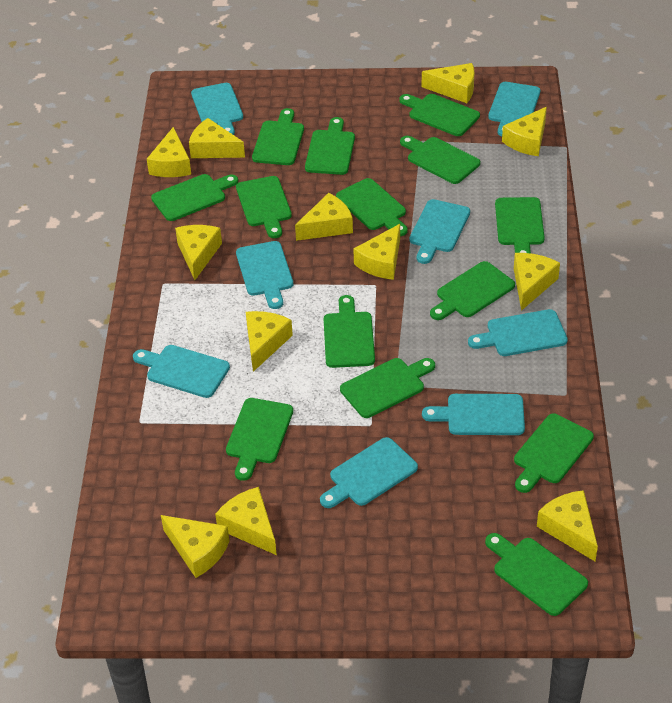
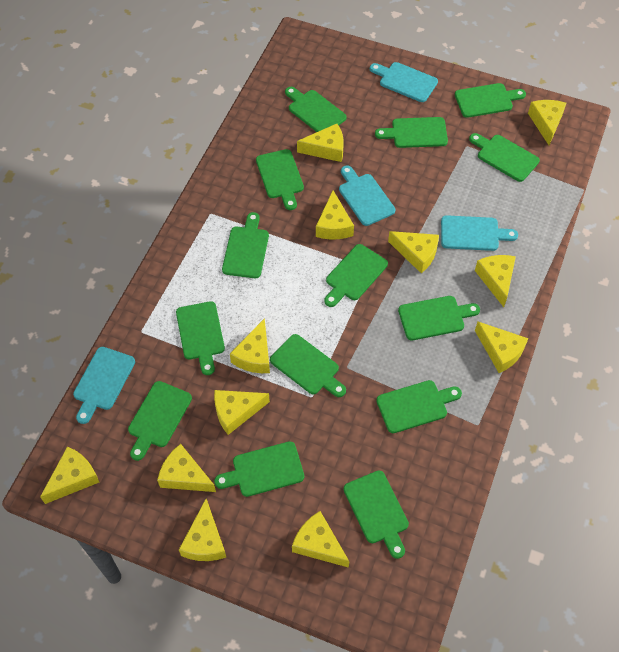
turquoise cutting board: [133,345,230,398] [191,83,243,135] [236,241,293,309] [320,437,418,508] [409,199,470,264] [422,394,525,435] [468,309,568,356] [488,82,541,136] = 8 -> [73,347,135,424] [339,165,395,226] [370,62,438,102] [441,215,518,251] = 4

